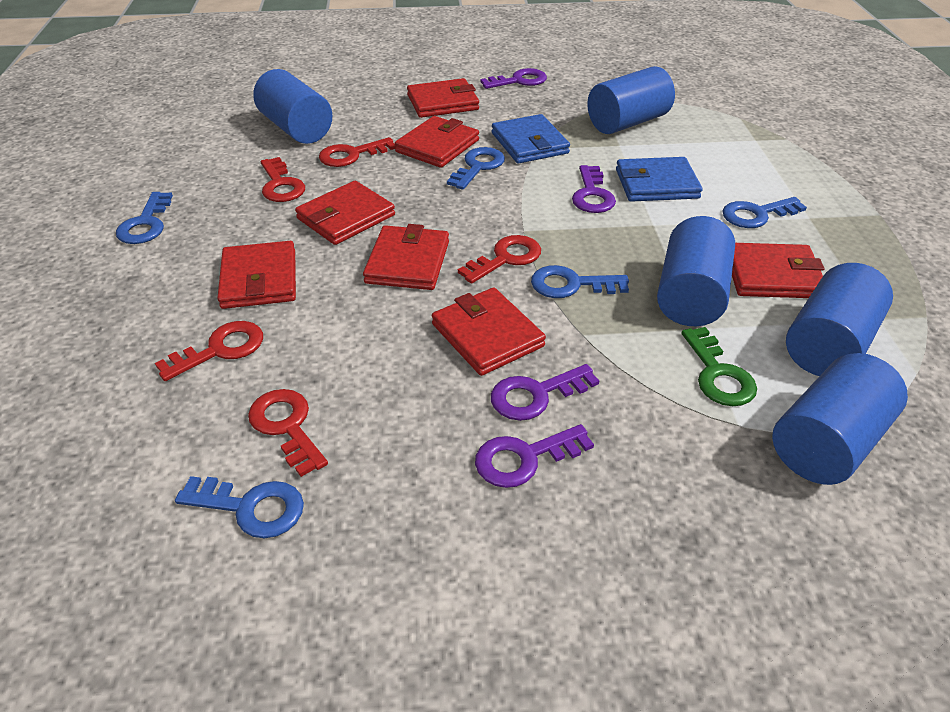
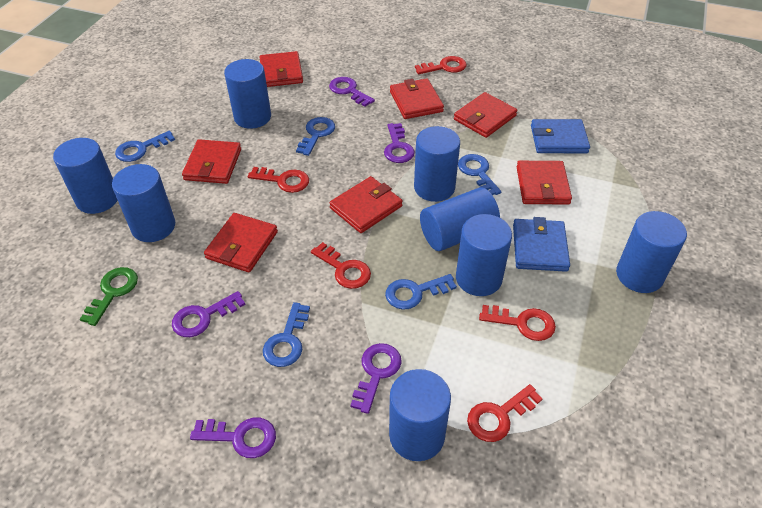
blue cylinder: [253,69,332,144] [587,66,675,134] [657,216,735,326] [772,353,908,485] [786,263,893,376] = 5 -> [53,138,117,214] [112,164,175,242] [224,59,271,129] [389,369,451,461] [414,126,460,202] [420,187,500,251] [456,214,512,296] [616,211,687,293] = 8
purple key: [475,424,594,488] [480,68,547,89] [491,364,599,421] [572,165,616,213] = 4 -> [172,291,246,337] [190,417,276,458] [329,77,375,107] [350,343,402,414] [384,123,415,163] = 5

